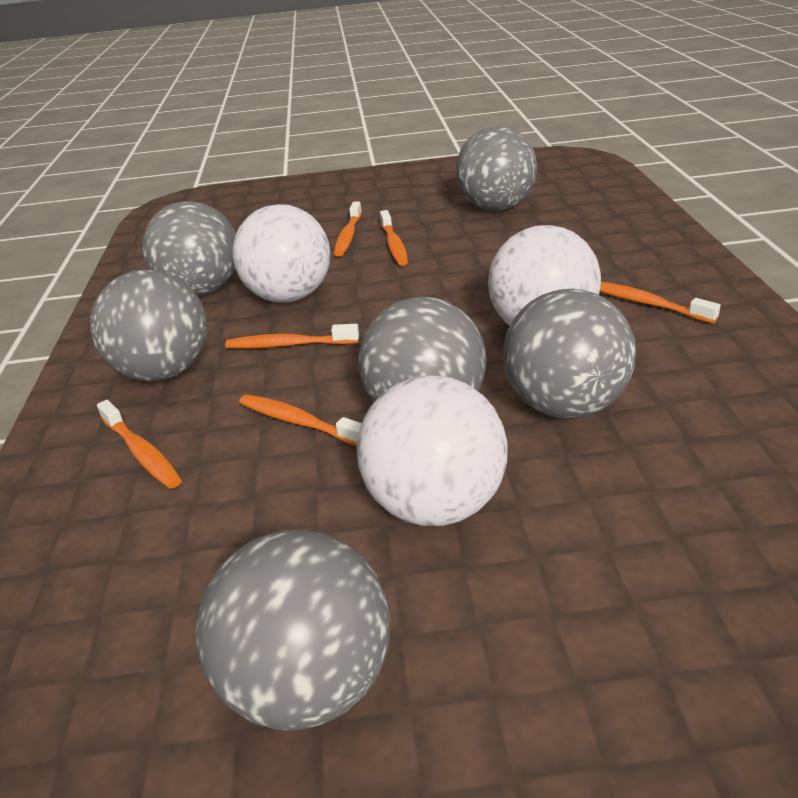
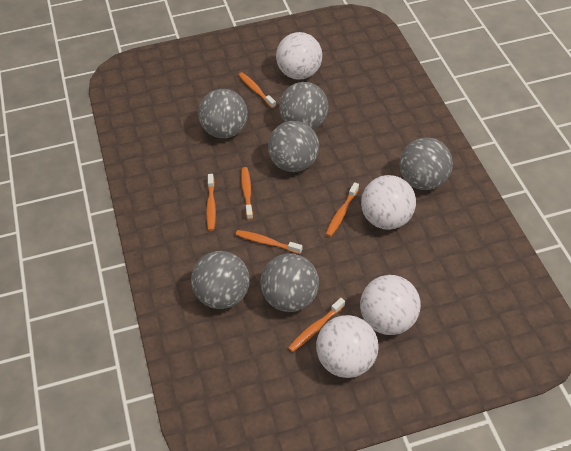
white ball: [232,204,330,303] [357,375,507,526] [488,225,601,326] = 3 -> [276,32,322,80] [316,315,379,378] [360,275,421,335] [361,175,416,230] = 4

